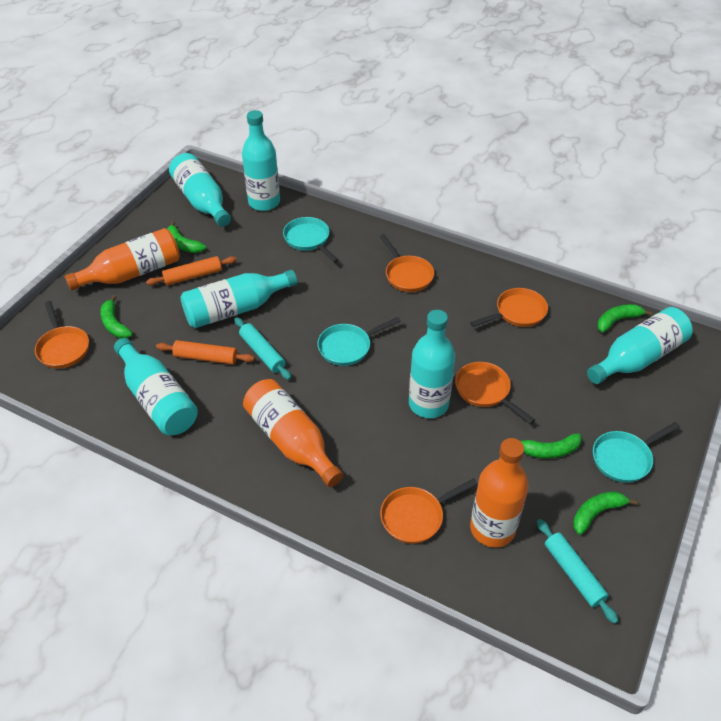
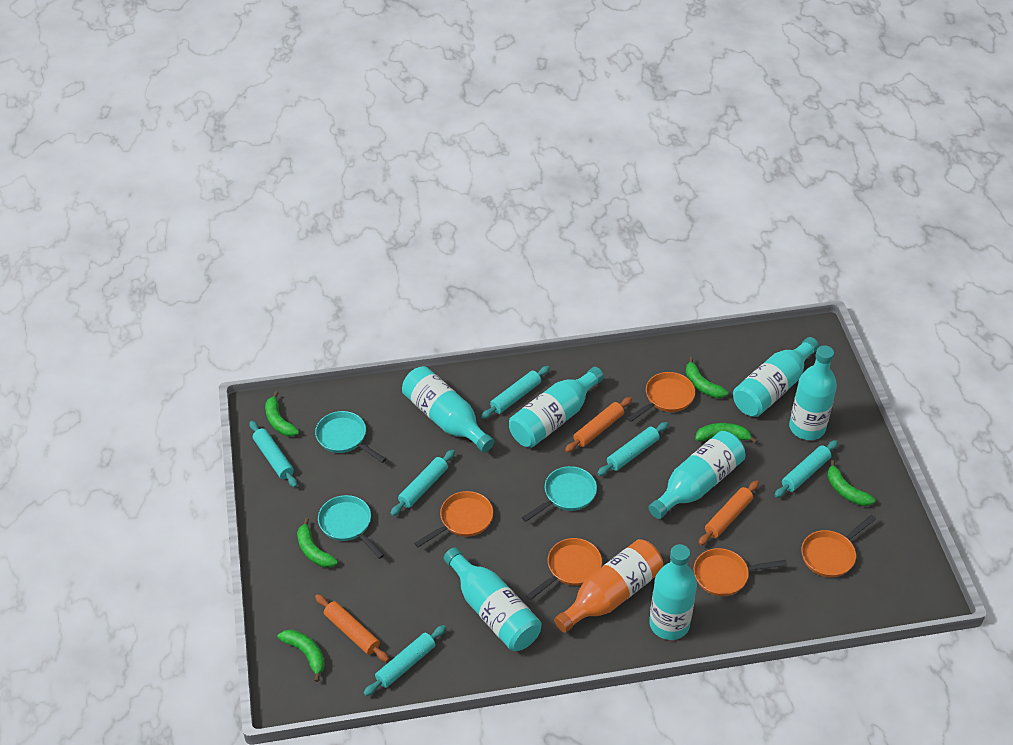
green banana: [100,295,133,338] [167,221,206,253] [513,433,582,459] [573,491,638,535] [597,304,652,333] = 5 -> [265,391,299,437] [278,629,325,682] [297,518,338,568] [685,357,728,398] [695,423,757,444] [827,460,876,506] = 6
orange bottle: [65,228,180,291] [243,379,343,487] [470,438,529,548] = 3 -> [554,539,663,633] = 1
orange rolling pin: [146,256,237,285] [156,340,255,364] = 2 -> [315,594,389,662] [565,397,632,452] [698,480,759,545] = 3
turquoise bottle: [114,338,198,436] [169,153,231,227] [181,270,297,328] [242,110,280,211] [409,310,455,418] [587,307,693,384] = 6 -> [402,366,494,452] [444,547,541,651] [509,367,604,448] [649,431,746,519] [649,544,697,640] [733,337,819,417] [789,345,837,440] = 7
turquoise rolling pin: [234,317,291,380] [537,519,618,624] = 2 -> [249,421,297,488] [364,625,446,696] [390,450,455,516] [481,366,550,419] [597,422,668,476] [774,440,838,498] = 6

